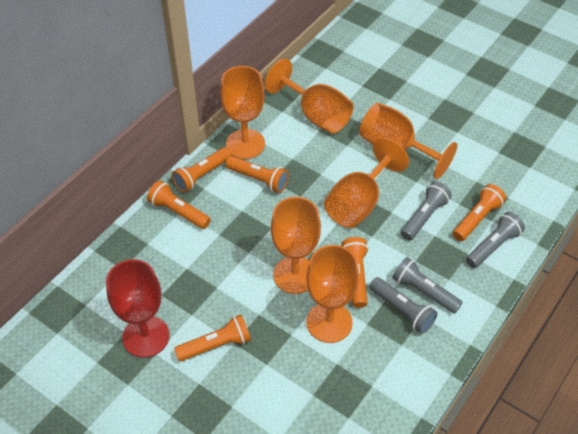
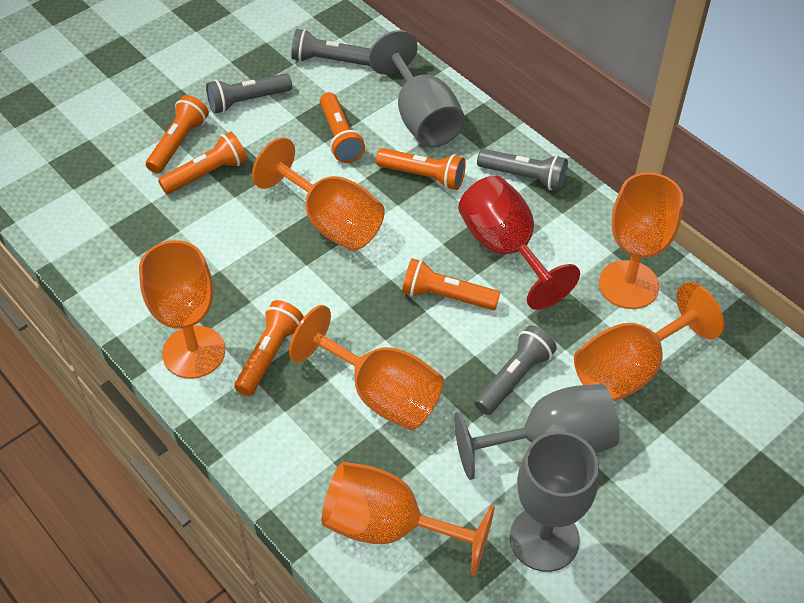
grey goblet: none = 0 -> [369,30,465,148] [454,384,620,480] [510,431,599,572] = 3

